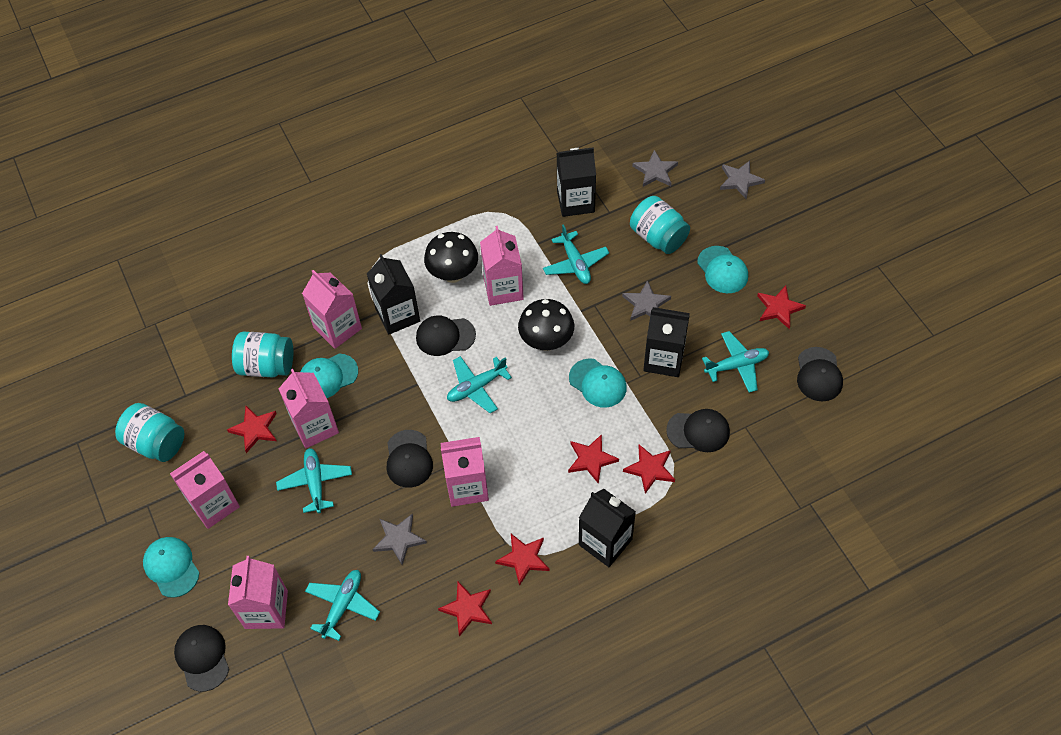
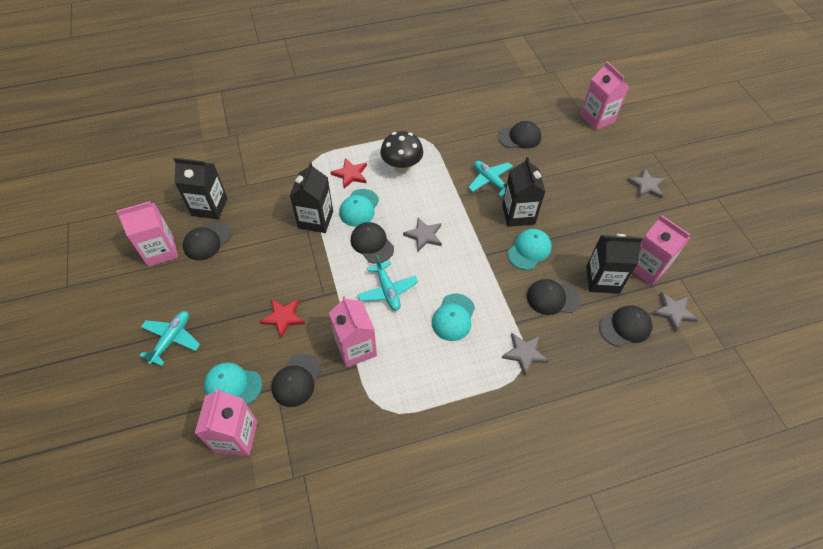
black cap: [174,625,229,692] [387,430,433,488] [416,315,476,356] [666,409,730,452] [797,347,843,401] = 5 -> [183,222,231,261] [271,354,321,407] [351,222,394,264] [498,121,541,149] [527,279,580,315] [599,305,653,347] = 6
black mushroom: [424,232,478,283] [518,299,574,351] = 2 -> [380,131,423,173] = 1
pink carton: [170,451,240,529] [228,556,288,629] [279,369,339,449] [302,270,362,349] [441,437,489,507] [480,226,524,306] = 6 -> [116,201,178,267] [195,388,257,456] [329,296,377,368] [580,61,629,130] [633,215,690,286] = 5
red star: [227,406,277,453] [438,582,492,637] [495,534,550,586] [568,434,619,484] [623,444,675,494] [757,286,806,329] = 6 -> [260,299,305,338] [331,158,367,189] = 2
turquoise jar: [115,403,184,462] [232,331,293,377] [630,196,690,254] = 3 -> none = 0
turquoise plane: [276,448,352,513] [305,570,380,641] [447,356,512,413] [543,224,609,284] [702,331,769,393] = 5 -> [139,311,200,366] [357,255,418,311] [468,161,513,197] = 3

